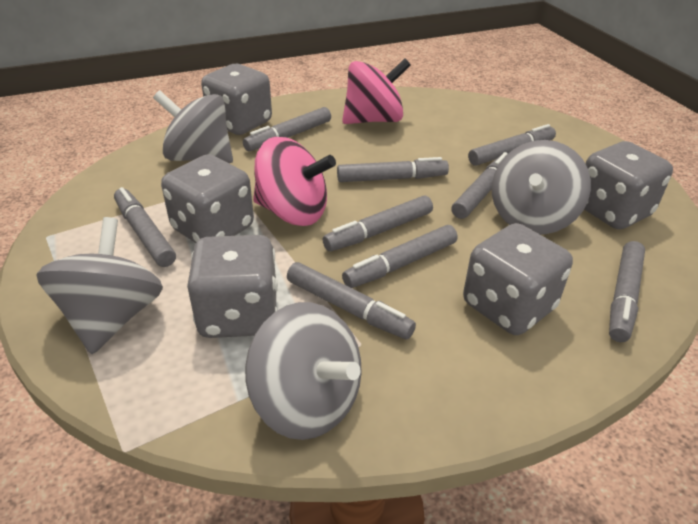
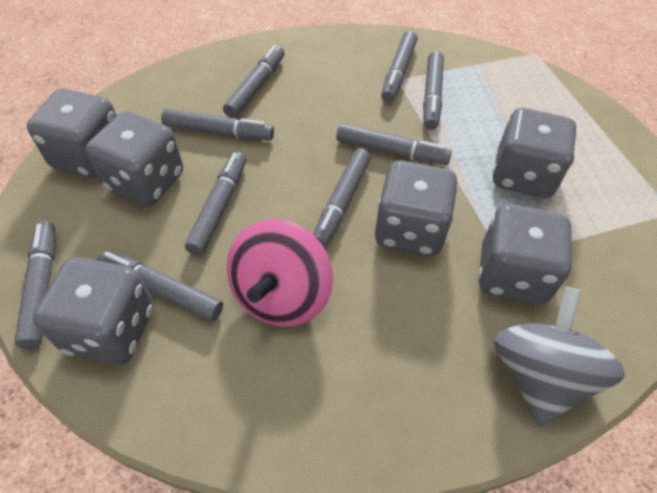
grey dice: [161,154,254,243] [187,235,278,338] [201,64,272,135] [463,223,573,335] [584,141,673,229] = 5 -> [27,89,117,178] [33,257,154,365] [85,111,183,207] [375,160,458,256] [478,204,572,305] [492,108,577,198] = 6
grey spinning top: [36,217,163,354] [153,90,233,163] [245,302,362,440] [492,140,591,234] = 4 -> [494,287,625,426] = 1
pink spinning top: [253,137,336,226] [342,59,411,124] = 2 -> [227,219,333,327] = 1

